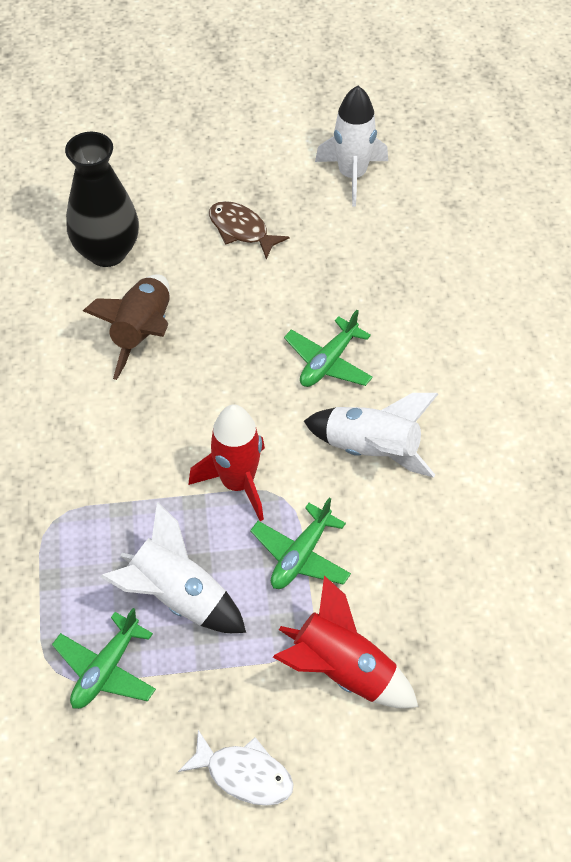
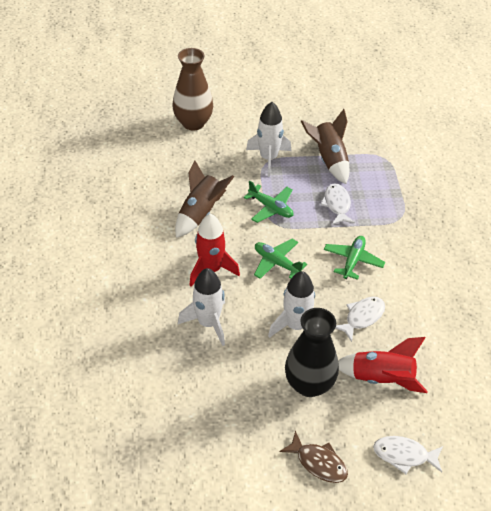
brown rocket: [83,274,170,380] = 1 -> [175,160,234,238] [301,109,349,184] = 2
brown vase: none = 0 -> [172,48,213,130] = 1
white fish: [178,730,294,806] = 1 -> [320,183,355,225] [336,297,385,342] [373,436,443,474] = 3

